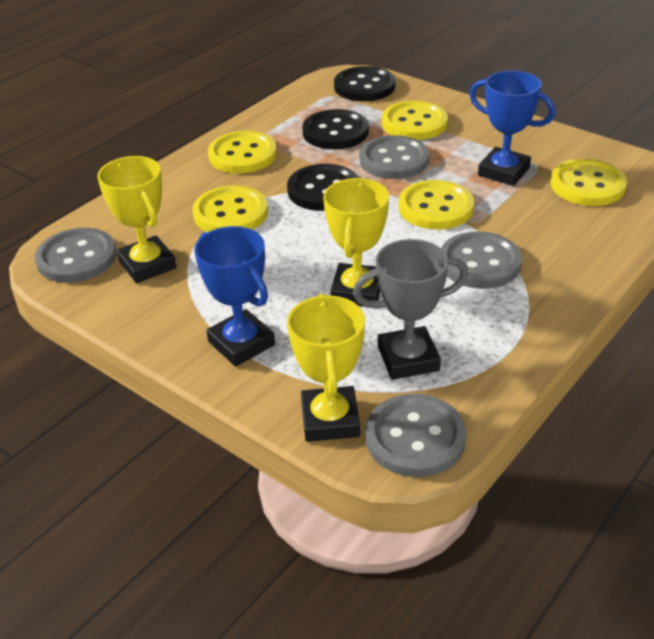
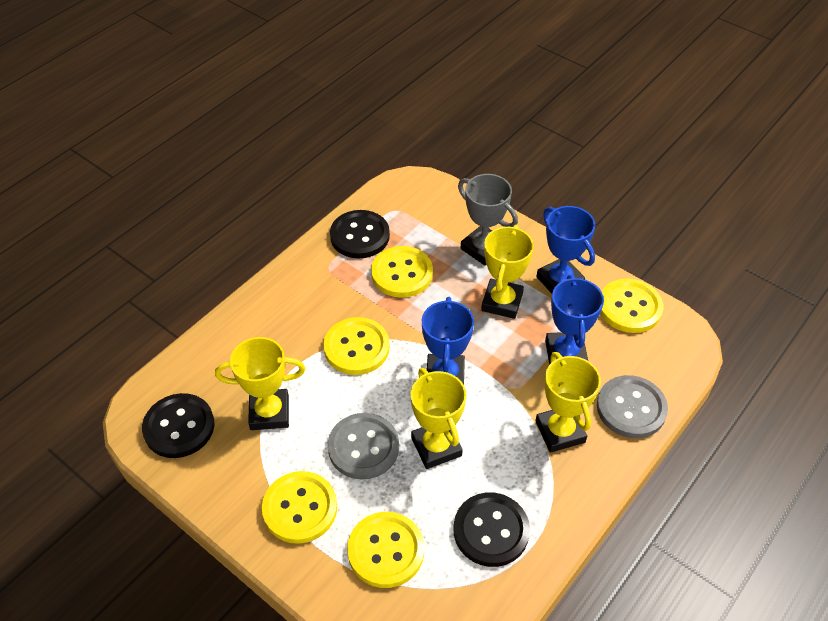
blue trophy: [194,226,275,366] [469,70,555,186] = 2 -> [422,297,474,385] [536,206,595,293] [545,275,604,365] = 3
grey button: [35,228,117,283] [359,135,429,179] [365,394,466,477] [441,232,522,289] = 4 -> [328,413,399,480] [597,375,668,438] = 2
yellow trophy: [97,156,176,283] [287,294,365,442] [323,178,389,306] = 3 -> [215,337,305,430] [411,368,467,469] [481,225,534,319] [535,352,601,453] = 4

